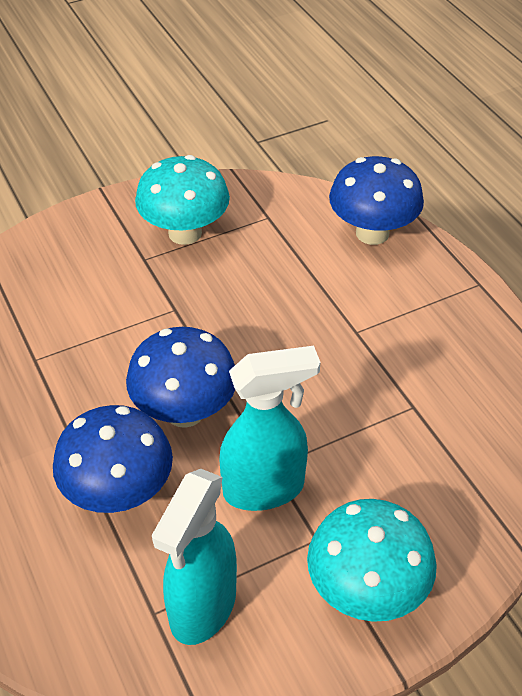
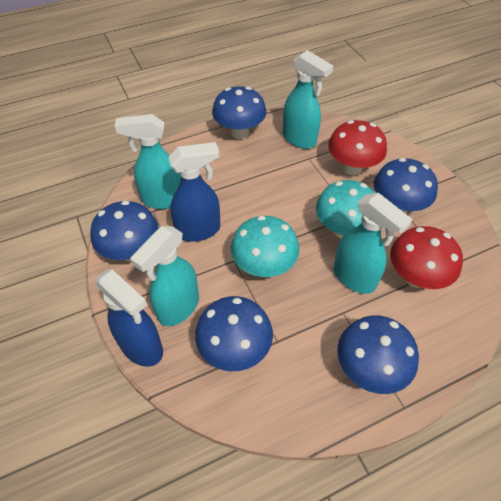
blue mushroom: [53,405,173,513] [126,327,235,428] [329,156,424,245] = 3 -> [90,201,159,261] [195,296,273,371] [212,87,266,139] [337,315,419,394] [374,158,438,214] = 5
blue spray bottle: none = 0 -> [95,269,163,367] [168,142,220,242] = 2
red mushroom: none = 0 -> [328,120,387,175] [390,226,463,289] = 2
turquoise spray bottle: [152,469,237,645] [219,346,320,511] = 2 -> [115,114,181,209] [130,226,199,326] [283,50,333,149] [333,193,413,294] = 4

